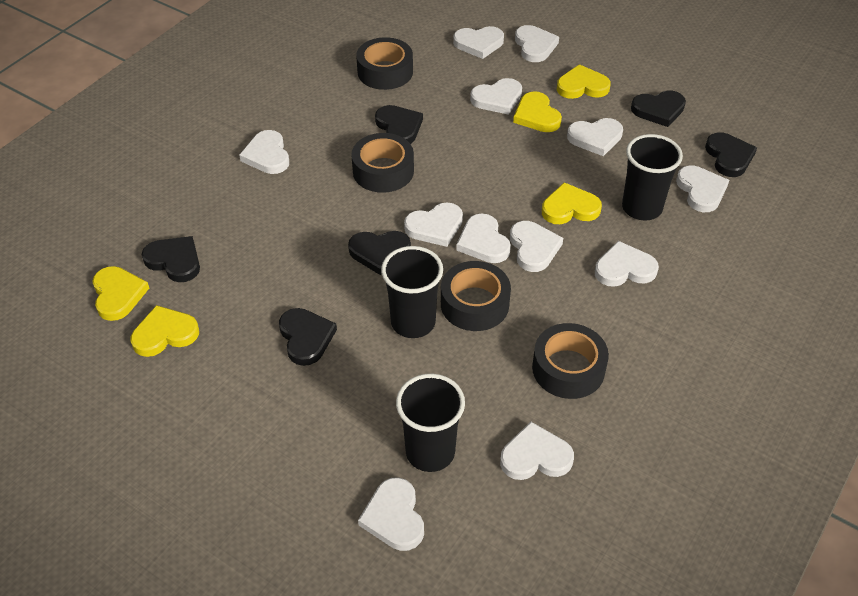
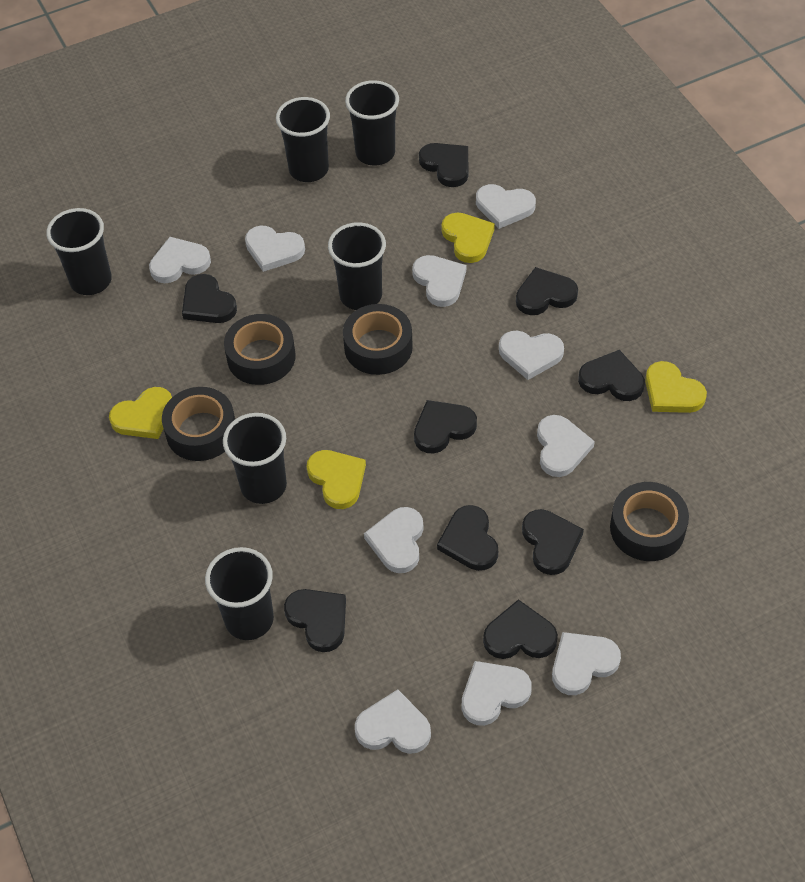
black cup: [381,246,443,338] [396,374,465,472] [622,134,683,221] = 3 -> [46,208,112,295] [205,547,274,640] [223,413,287,504] [276,97,330,182] [328,222,386,310] [345,80,399,166] = 6
black heart: [142,236,200,282] [279,308,337,366] [348,231,411,275] [375,105,423,144] [631,91,686,127] [705,132,757,177] = 6 -> [182,274,237,323] [284,589,346,652] [414,400,477,454] [419,143,468,187] [437,505,498,571] [483,599,558,659] [516,267,578,315] [522,509,584,575] [578,350,645,401] = 9
white heart: [239,130,289,174] [358,477,424,551] [404,203,463,247] [453,26,504,59] [456,214,511,263] [470,78,522,115] [500,422,574,480] [510,221,563,272] [515,25,559,62] [567,118,623,156] [595,241,659,287] [676,166,729,212] = 12 -> [149,237,211,283] [245,226,305,272] [355,689,431,754] [364,507,424,573] [412,255,466,307] [462,661,532,726] [476,184,536,229] [499,331,564,380] [537,415,595,477] [552,632,621,695] = 10
yellow heart: [92,266,149,321] [130,305,199,357] [513,91,562,132] [542,182,602,224] [557,64,611,99] = 5 -> [109,387,172,439] [307,450,366,509] [442,213,495,263] [645,361,707,413] = 4

